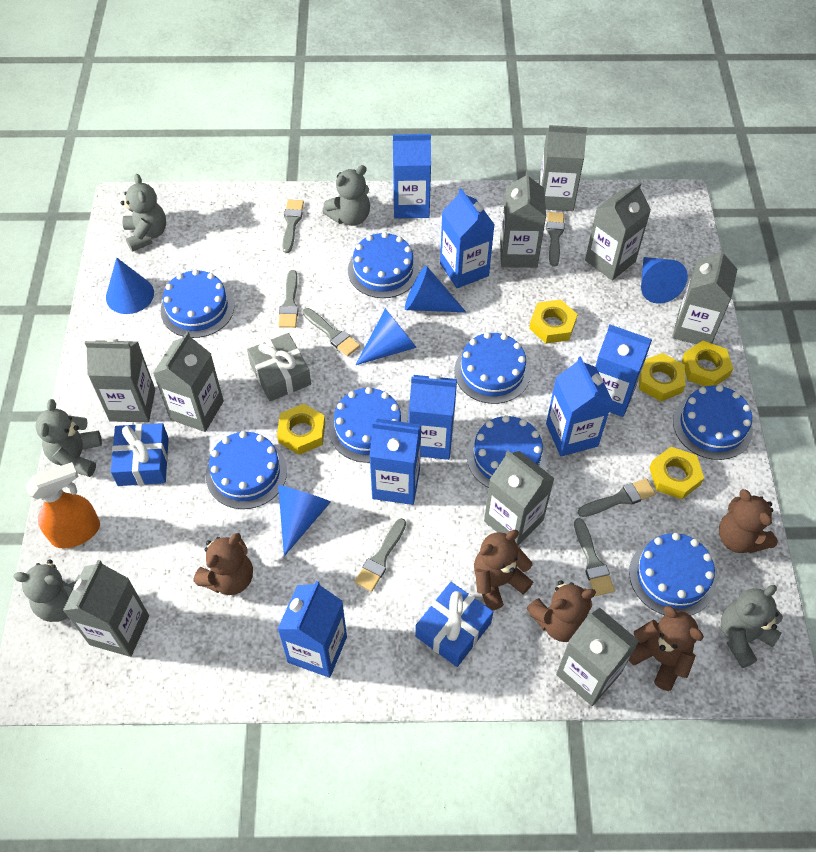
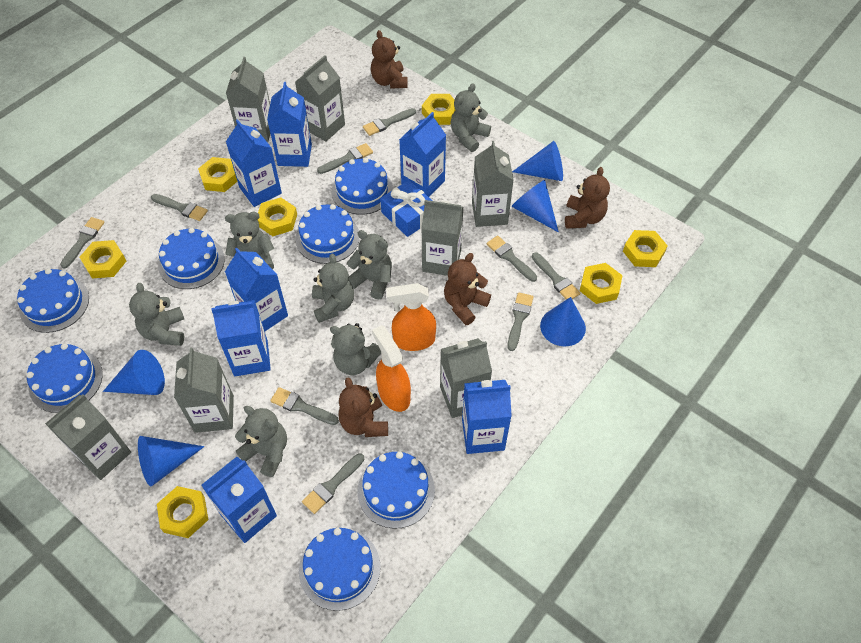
blue cake: [161,269,234,338] [206,431,287,509] [329,387,407,463] [348,232,419,298] [454,332,531,404] [467,415,547,488] [629,533,716,616] [673,385,753,460] = 8 -> [17,268,89,333] [26,343,103,413] [158,228,225,289] [296,204,360,264] [299,528,381,611] [332,158,393,215] [358,452,435,529] = 7
blue gift: [111,423,169,486] [415,582,493,667] = 2 -> [380,180,432,237] = 1
brown teddy bear: [194,533,253,595] [474,530,533,611] [526,580,596,642] [629,606,704,691] [719,489,778,553] = 5 -> [338,377,388,437] [371,30,408,89] [444,253,491,325] [565,167,610,229] = 4
grey brush: [278,270,299,328] [282,199,304,253] [303,308,360,356] [355,518,406,592] [546,212,565,267] [574,518,615,596] [578,478,656,517] = 7 -> [60,217,105,269] [151,194,208,221] [270,387,339,425] [302,453,364,514] [317,143,373,174] [363,108,416,136] [487,235,537,282] [507,292,534,351] [532,252,580,300] = 9
grey carton: [63,560,149,657] [85,338,155,422] [153,331,224,432] [484,451,555,547] [500,171,546,268] [539,125,587,211] [556,608,639,706] [585,182,651,281] [672,248,737,344] = 9 -> [45,394,131,480] [174,347,234,433] [226,57,270,142] [295,55,345,142] [421,200,463,276] [440,338,492,418] [472,141,514,227] = 7
grey gift: [247,333,311,401] = 1 -> none = 0
grey teddy bear: [13,560,80,622] [35,399,102,477] [120,174,166,252] [322,165,370,226] [721,585,783,668] = 5 -> [129,283,184,346] [225,212,274,269] [235,406,287,477] [312,253,354,323] [330,323,381,375] [347,230,392,299] [451,84,491,152] = 7
orange spray bottle: [25,462,100,548] = 1 -> [372,325,411,412] [386,283,436,351] = 2
yellow nut: [277,404,325,455] [529,299,578,344] [639,353,686,401] [649,447,704,499] [682,341,733,386] = 5 -> [80,240,126,278] [157,486,208,538] [198,157,238,192] [258,197,297,236] [422,94,455,125] [580,263,623,304] [623,230,668,267] = 7

